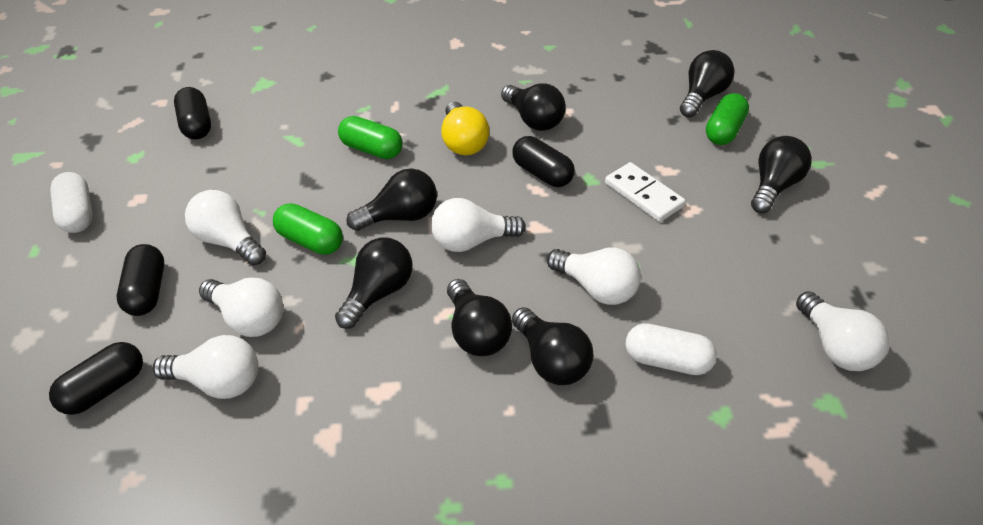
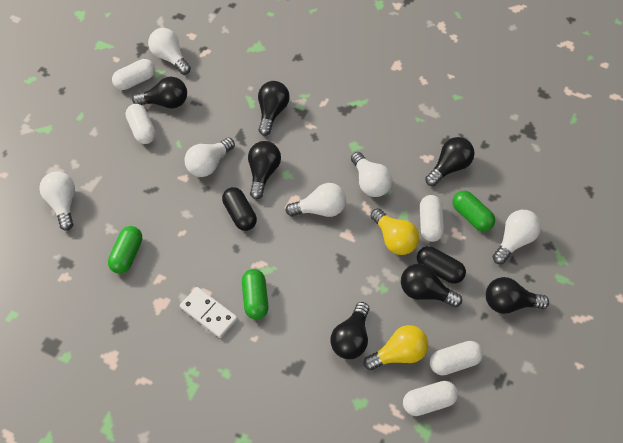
black capsule: [49,342,143,415] [117,244,164,316] [174,87,211,140] [512,136,575,187] = 4 -> [222,187,257,231] [417,246,466,284] = 2
white capsule: [50,172,93,233] [626,323,717,375] = 2 -> [112,59,155,90] [126,104,156,144] [403,381,458,416] [420,195,444,242] [430,341,483,375] = 5
yellow light bulb: [441,102,490,155] = 1 -> [364,325,428,371] [371,208,419,255] = 2

